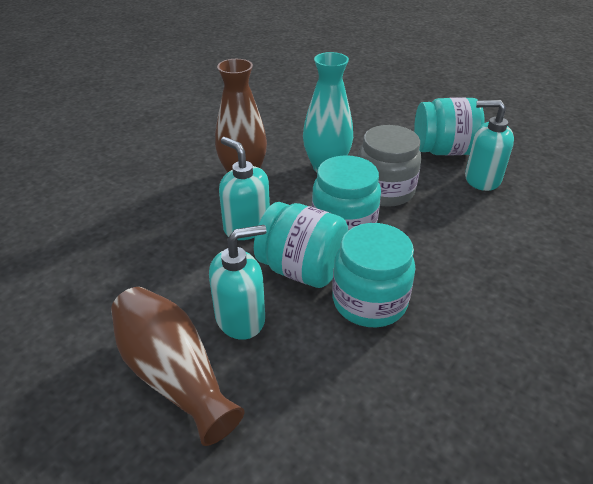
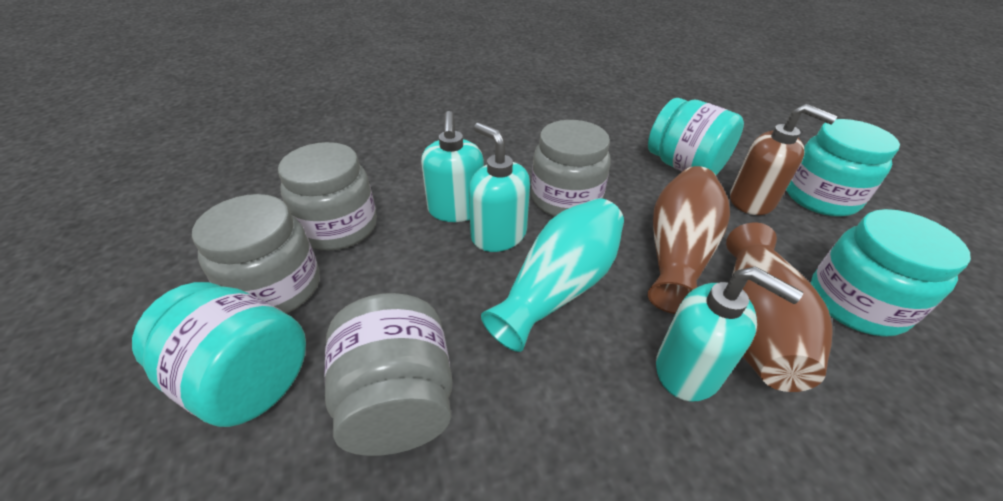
brown soap dispenser: none = 0 -> [730,104,837,215] = 1
grey jar: [358,125,421,207] = 1 -> [192,194,320,314] [278,142,377,250] [324,293,452,456] [531,120,611,217] = 4

